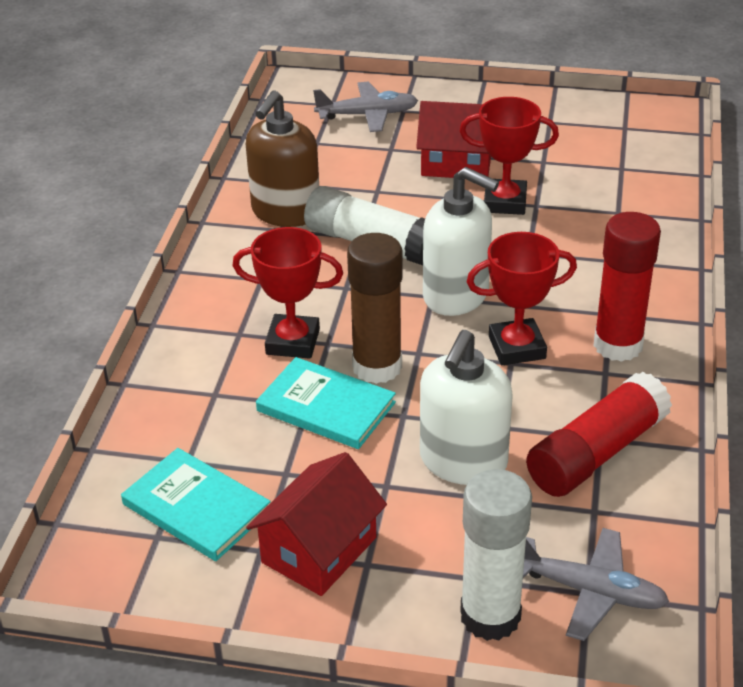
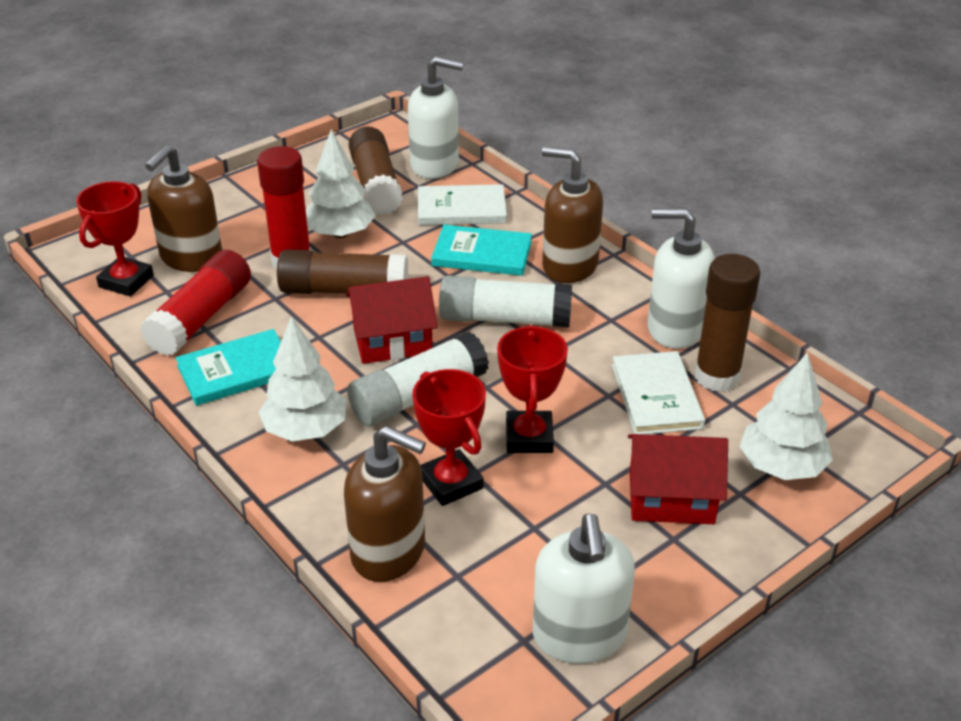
brown glue stick: [347,233,403,384] = 1 -> [277,249,408,294] [348,127,403,215] [695,254,760,392] = 3
brown soap dispenser: [246,90,319,227] = 1 -> [145,145,222,272] [344,426,426,582] [542,147,603,283] = 3
grey plane: [313,82,418,132] [523,528,669,641] = 2 -> none = 0
white book: none = 0 -> [418,184,507,225] [612,351,705,434] = 2
white soap dispenser: [420,330,513,485] [423,167,499,316] = 2 -> [408,56,464,179] [533,514,635,664] [648,208,715,349] = 3
white tree: none = 0 -> [259,316,346,441] [306,129,376,238] [740,352,833,480] = 3

